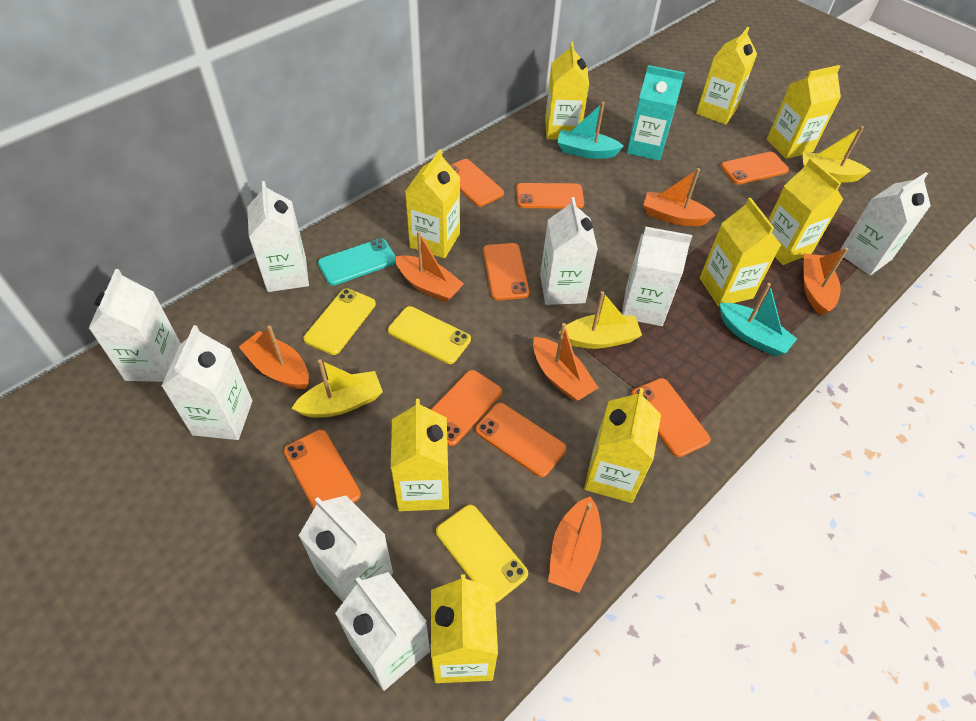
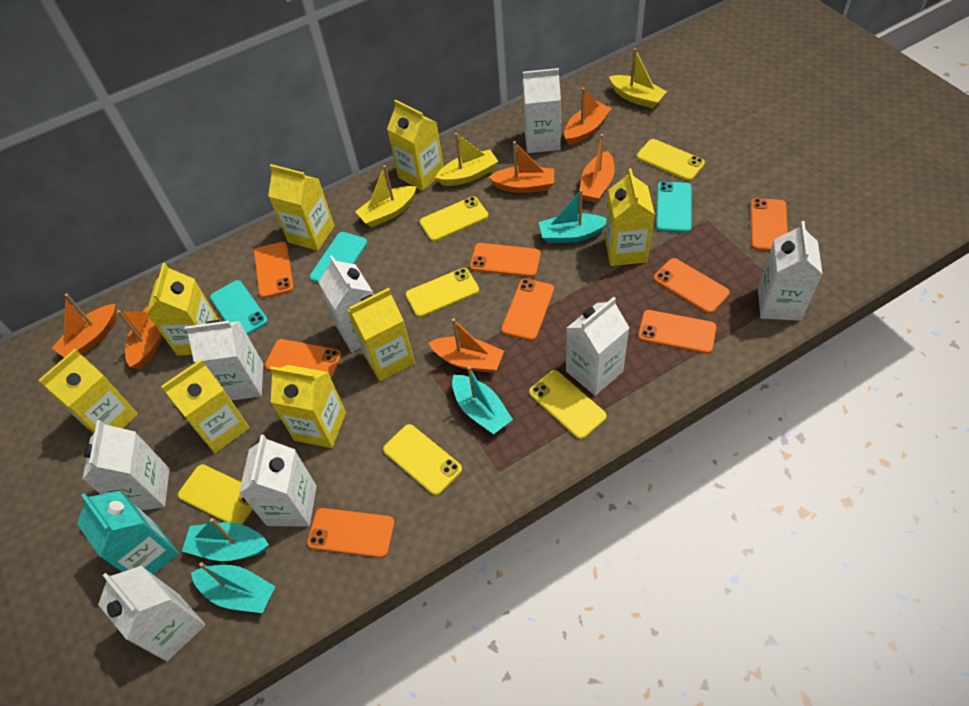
turquoise boat: [557,102,624,159] [719,283,797,356] = 2 -> [182,518,269,561] [191,562,275,613] [452,366,513,434] [539,189,606,243] = 4
turquoise phone: [318,238,396,286] = 1 -> [210,280,268,335] [310,232,367,283] [656,182,691,233] = 3
yellow carton: [391,399,449,511] [405,149,460,258] [431,574,498,683] [545,41,589,140] [584,388,661,503] [696,27,757,125] [700,198,781,307] [767,65,841,159] [769,158,843,265] = 9 -> [39,349,138,433] [146,263,219,355] [161,359,250,453] [268,164,335,251] [270,365,346,448] [347,288,415,381] [387,99,444,191] [605,168,655,266] = 8
yellow phone: [303,288,376,355] [388,306,471,364] [436,505,528,603] = 3 -> [178,464,253,525] [383,424,462,495] [406,268,479,317] [420,197,488,241] [529,370,606,439] [637,139,705,181] = 6

